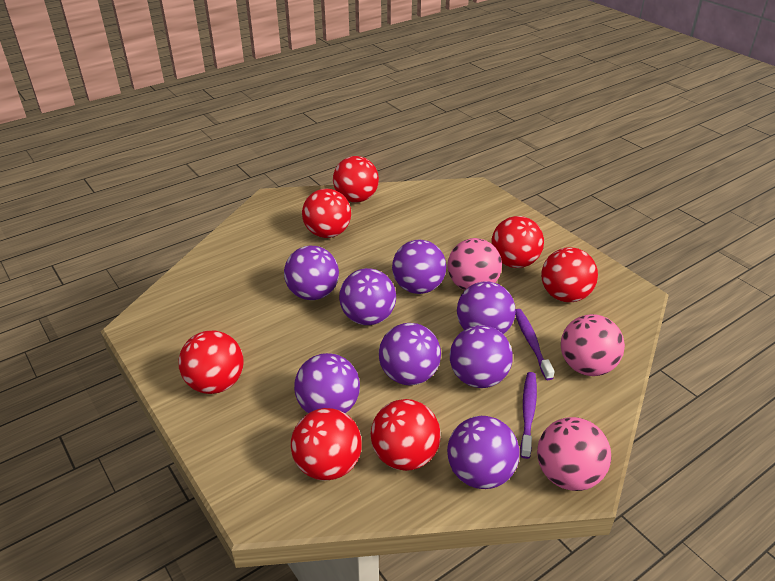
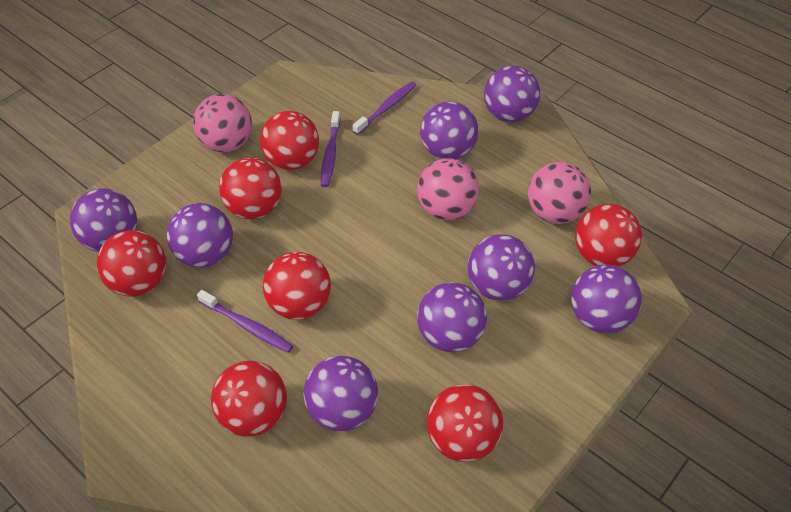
purple toothbrush: [515,309,554,380] [520,372,537,459] = 2 -> [197,290,293,353] [321,111,340,187] [353,81,416,135] = 3

